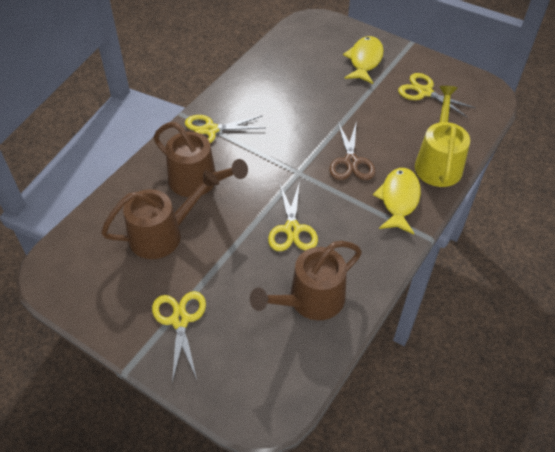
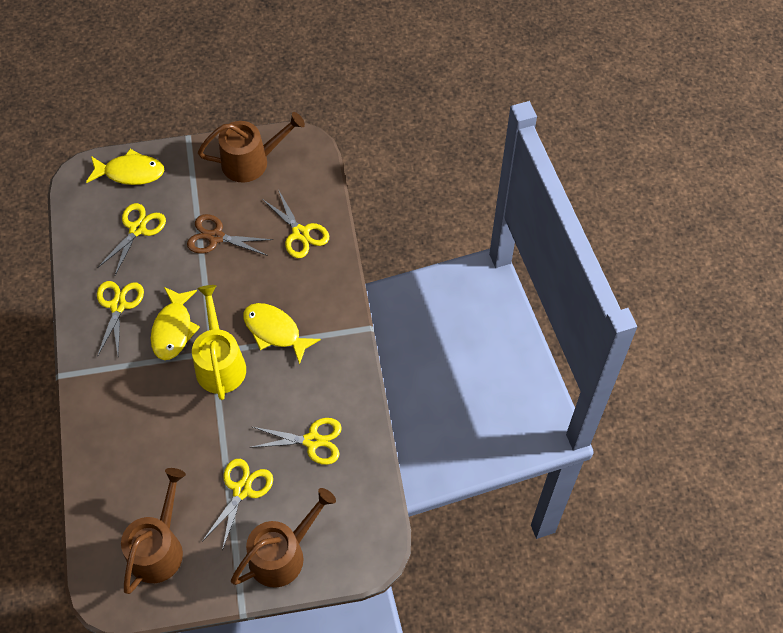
yellow fish: [343,36,384,84] [373,168,421,235] = 2 -> [86,149,165,185] [151,287,200,360] [243,303,321,365] = 3
yellow scissors: [152,291,206,383] [185,115,265,143] [268,181,318,251] [398,73,475,118] = 4 -> [97,203,166,275] [97,281,144,357] [203,459,273,551] [249,418,342,465] [262,189,329,258] = 5

